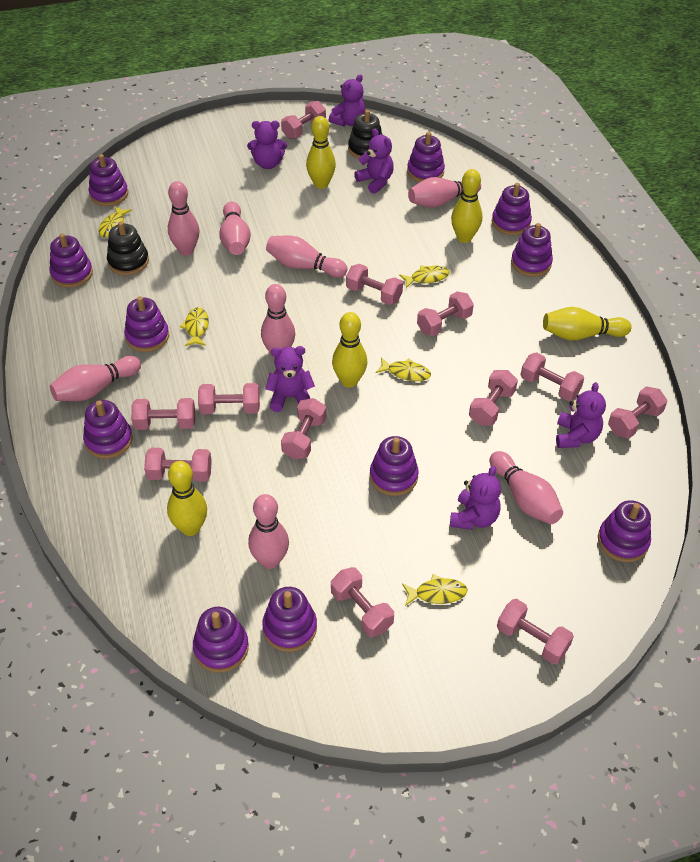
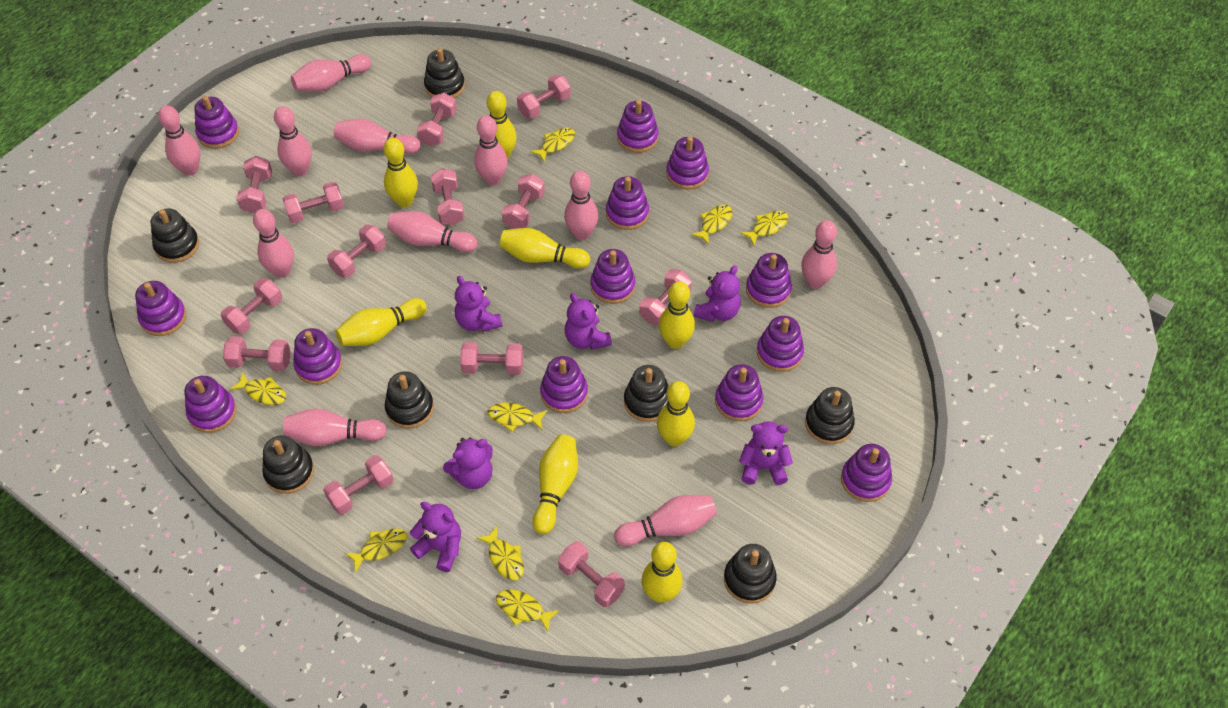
black stacking toy: [107,221,149,275] [348,110,383,159] = 2 -> [151,209,199,263] [262,436,314,494] [385,371,434,429] [424,48,465,98] [624,365,669,422] [724,544,777,604] [805,387,855,444] = 7
pink bowling pin: [50,356,141,401] [168,181,199,255] [219,201,251,255] [248,494,289,569] [261,284,295,358] [266,236,347,278] [408,177,481,208] [490,451,563,524] = 8 -> [158,106,200,176] [253,209,294,278] [274,106,312,176] [283,408,387,446] [291,54,371,92] [334,119,421,154] [387,211,477,252] [474,115,507,185] [564,171,598,240] [614,495,717,546] [801,220,837,289] = 11
pink dumbbell: [131,398,195,430] [144,448,212,482] [198,383,260,414] [281,101,326,139] [281,398,326,459] [331,567,394,637] [346,264,403,305] [417,291,474,336] [469,370,518,426] [497,599,574,665] [520,352,584,401] [608,386,667,439] = 12 -> [221,278,282,334] [223,336,291,371] [237,156,272,214] [283,182,344,223] [323,455,394,515] [327,225,386,278] [417,93,457,146] [431,168,465,225] [460,342,523,375] [502,174,545,229] [517,74,571,119] [558,541,625,607] [639,269,692,325] = 13
purple stacking toy: [49,233,93,288] [83,400,133,458] [88,154,128,206] [124,296,169,352] [193,607,249,672] [262,587,317,652] [370,436,419,496] [407,132,445,182] [492,183,532,235] [511,223,553,277] [598,500,651,562] = 11 -> [135,281,186,336] [184,376,237,433] [194,96,239,149] [293,328,342,385] [540,356,588,413] [590,249,636,304] [606,176,649,230] [617,100,659,153] [666,137,709,190] [715,364,763,421] [746,253,792,308] [757,316,804,372] [841,444,892,502] = 13
yellow bowling pin: [167,461,207,536] [306,116,336,189] [332,312,367,388] [451,169,482,243] [543,307,631,340] = 5 -> [335,298,427,346] [384,138,418,207] [487,91,517,159] [499,228,590,269] [532,434,578,534] [642,542,683,603] [657,381,695,447] [659,281,695,349] = 8
yellow fish: [98,206,132,238] [180,307,209,346] [375,357,431,381] [399,265,450,288] [402,574,468,606] = 5 -> [230,372,286,405] [345,529,407,573] [476,526,524,580] [488,403,547,432] [496,589,559,632] [530,128,575,162] [691,205,732,244] [740,211,788,246] = 8

